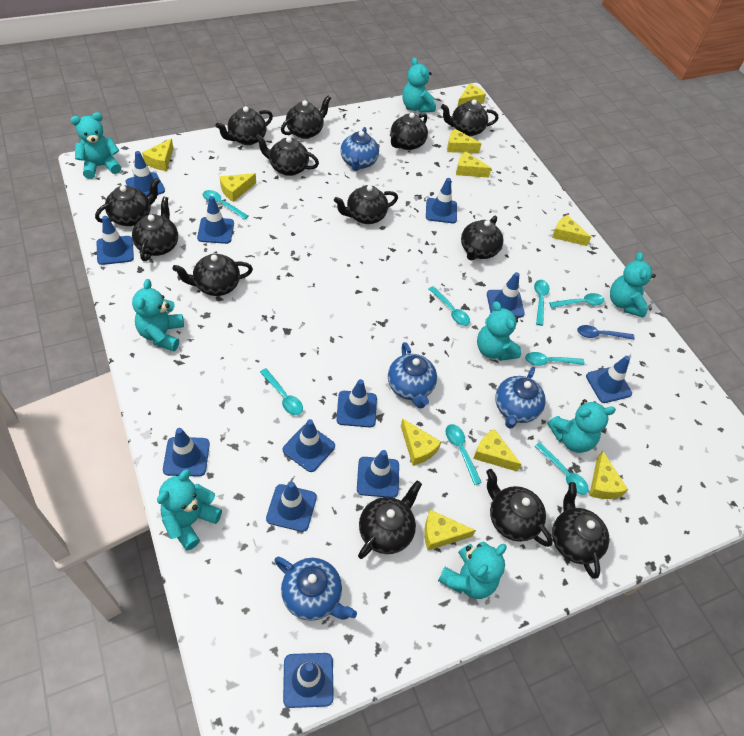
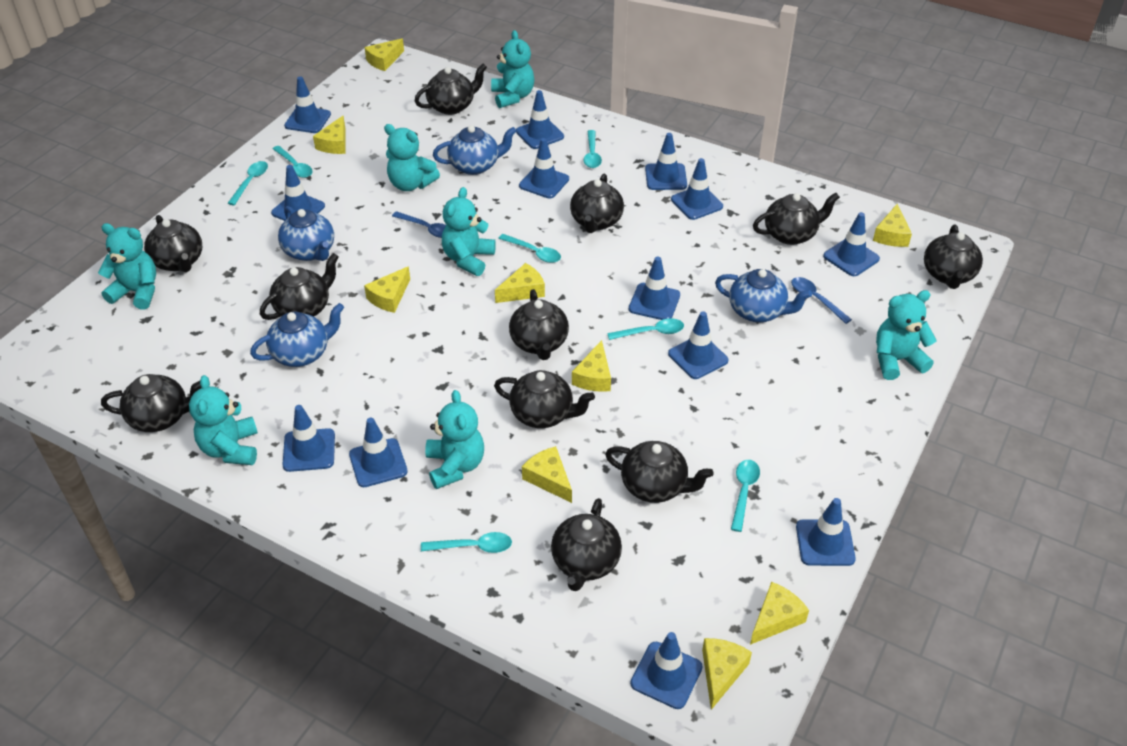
black teapot: [95,178,160,226] [132,196,178,261] [172,253,253,296] [216,106,273,145] [255,135,319,176] [281,95,331,139] [334,185,398,224] [358,481,422,559] [390,113,428,150] [441,99,498,136] [461,216,503,260] [486,469,553,547] [552,482,609,579] = 13 -> [101,374,201,432] [144,215,202,272] [260,253,339,320] [415,63,487,115] [494,370,595,428] [509,289,569,360] [551,498,622,591] [570,174,624,233] [605,441,714,503] [753,193,840,245] [924,224,983,289] = 11
blue spoon: [577,325,635,340] = 1 -> [392,211,446,238] [791,277,852,324] = 2
blue traffic cone: [96,216,134,265] [126,151,165,195] [163,428,210,477] [197,196,234,244] [266,481,317,532] [283,419,335,472] [283,653,334,708] [336,379,377,427] [357,450,399,498] [426,178,457,223] [487,272,525,318] [586,356,632,403] = 12 -> [271,165,325,221] [282,405,335,472] [284,77,331,133] [349,418,408,487] [516,90,564,149] [519,138,569,199] [629,257,680,320] [630,632,703,709] [645,133,687,190] [668,312,728,379] [671,158,723,220] [796,498,856,566] [823,212,880,276] = 13
turquoise spoon: [203,190,248,220] [260,368,303,415] [429,286,470,326] [446,424,482,485] [525,352,585,366] [534,280,549,326] [535,442,589,495] [549,293,605,308] = 8 -> [228,161,268,205] [273,146,313,178] [421,532,512,553] [498,234,561,263] [584,130,602,168] [607,318,684,340] [731,460,760,532] = 7
turquoise teddy bear: [71,112,121,179] [132,279,184,351] [157,469,222,551] [402,57,436,113] [438,542,506,599] [477,301,521,361] [548,399,616,453] [610,252,656,318] = 8 -> [98,223,156,309] [189,375,258,465] [384,124,440,191] [425,390,484,489] [442,187,496,276] [491,30,535,108] [876,290,937,380] = 7
yellow cheese: [142,138,174,171] [220,173,256,202] [401,419,441,466] [424,510,476,550] [447,129,482,153] [456,151,492,178] [457,83,486,107] [473,429,522,472] [552,215,591,246] [589,451,628,499] = 10 -> [313,116,345,154] [364,38,404,71] [364,266,410,313] [495,263,545,303] [522,446,572,503] [572,340,611,392] [702,638,752,710] [750,582,809,645] [873,204,912,247] = 9

